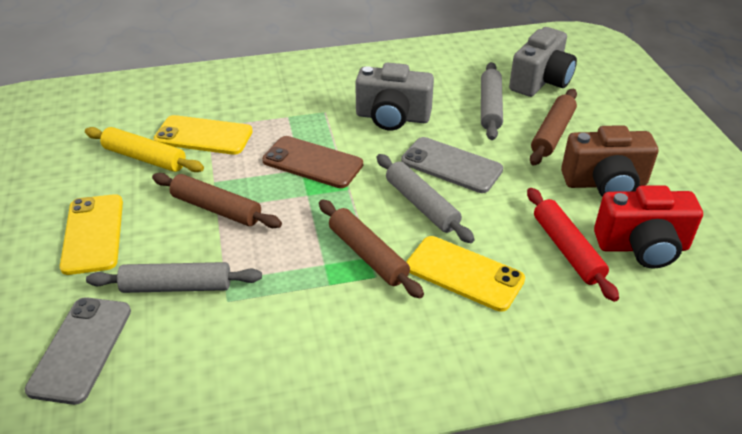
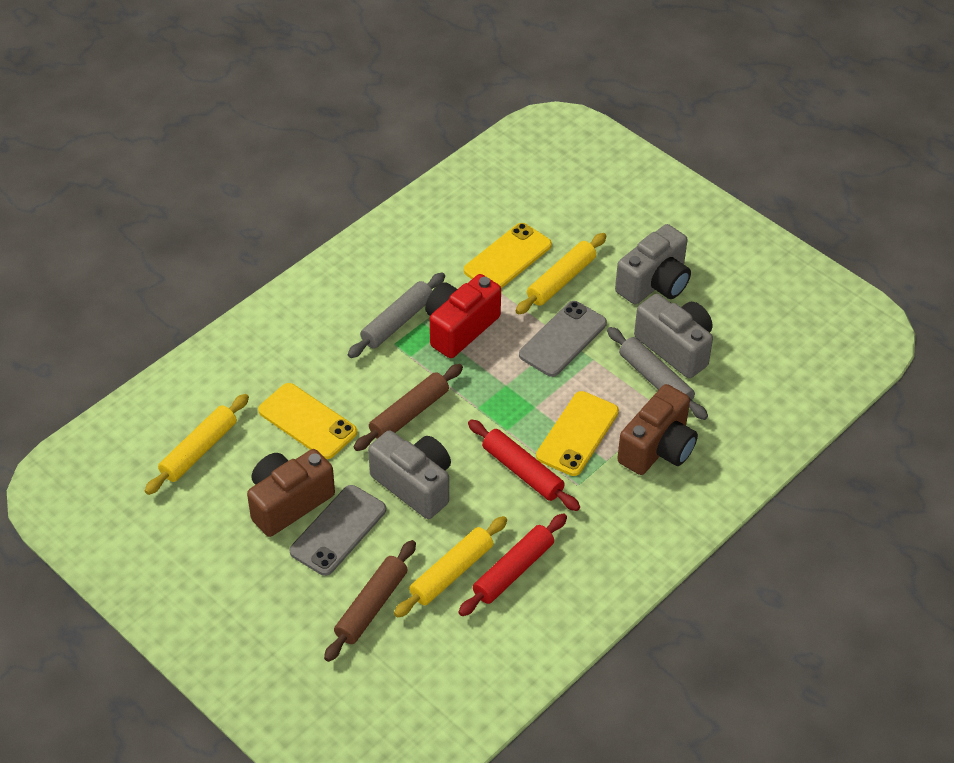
brown camera: [561,125,658,197] = 1 -> [247,449,335,537] [617,384,698,475] = 2
brown phone: [262,136,363,188] = 1 -> none = 0
brown rolling pin: [152,173,282,228] [319,199,424,298] [530,89,577,166] = 3 -> [324,540,416,662] [354,364,463,451] = 2
grey camera: [355,62,434,130] [509,27,577,97] = 2 -> [368,430,451,519] [615,224,691,304] [634,294,713,378] = 3
grey rolling pin: [86,262,262,293] [377,154,475,243] [481,62,503,140] = 3 -> [348,272,445,358] [607,327,708,420] = 2
red rolling pin: [527,188,619,302] = 1 -> [458,514,567,616] [468,419,580,511] = 2
yellow rolling pin: [85,127,204,172] = 1 -> [145,394,249,495] [394,516,507,618] [516,233,606,314] = 3

